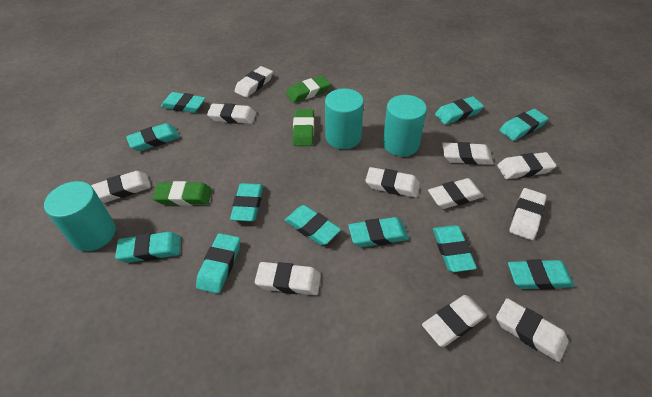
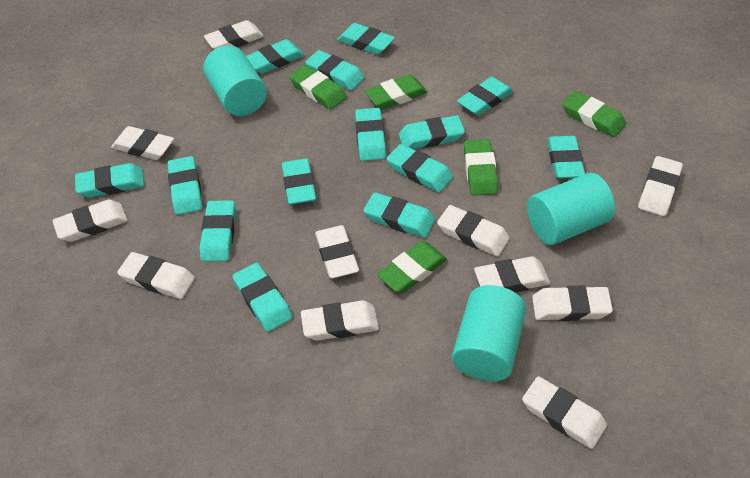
green eraser: [152,181,212,206] [286,76,331,103] [293,109,314,146] = 3 -> [289,65,347,110] [365,74,428,109] [377,241,447,293] [464,139,498,196] [563,91,626,137] = 5
turquoise eraser: [115,232,181,263] [126,123,180,151] [161,92,206,113] [196,233,240,294] [230,183,263,221] [285,205,341,245] [348,217,409,247] [433,225,477,272] [435,97,484,125] [499,109,548,141] [508,259,574,290] = 11 -> [75,163,144,198] [168,156,203,215] [199,200,236,261] [232,263,293,332] [246,39,304,74] [282,158,316,205] [305,50,365,91] [337,23,395,55] [355,108,386,161] [363,192,435,238] [387,144,453,193] [399,115,465,149] [457,77,513,116] [547,136,585,179] = 14

